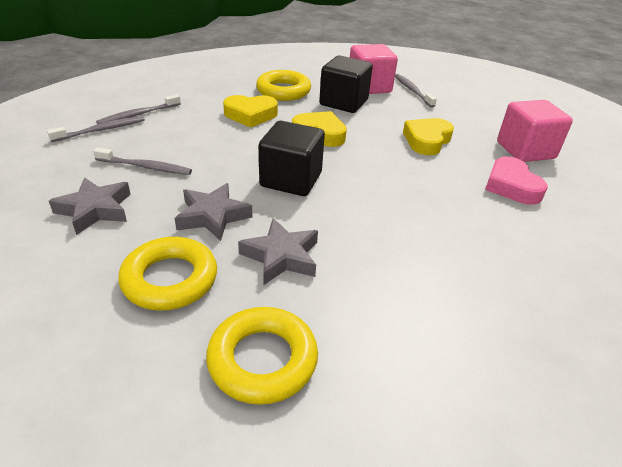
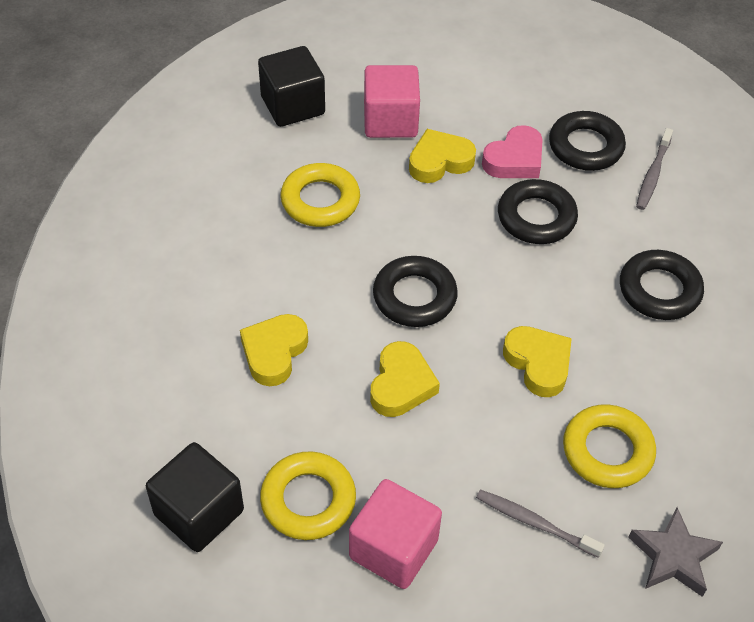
black ring: none = 0 -> [373,256,458,327] [498,179,578,244] [549,111,626,171] [620,250,704,320] = 4
grey star: [49,177,131,235] [175,183,253,241] [238,218,318,285] = 3 -> [628,507,723,597] = 1
grey toothbrush: [47,116,145,142] [93,148,192,175] [96,94,181,124] [395,74,437,107] = 4 -> [476,489,605,558] [636,128,673,210] = 2
yellow heart: [223,95,278,128] [292,111,347,147] [403,118,454,155] = 3 -> [240,314,308,386] [370,341,440,417] [409,129,476,183] [503,326,572,397] = 4

